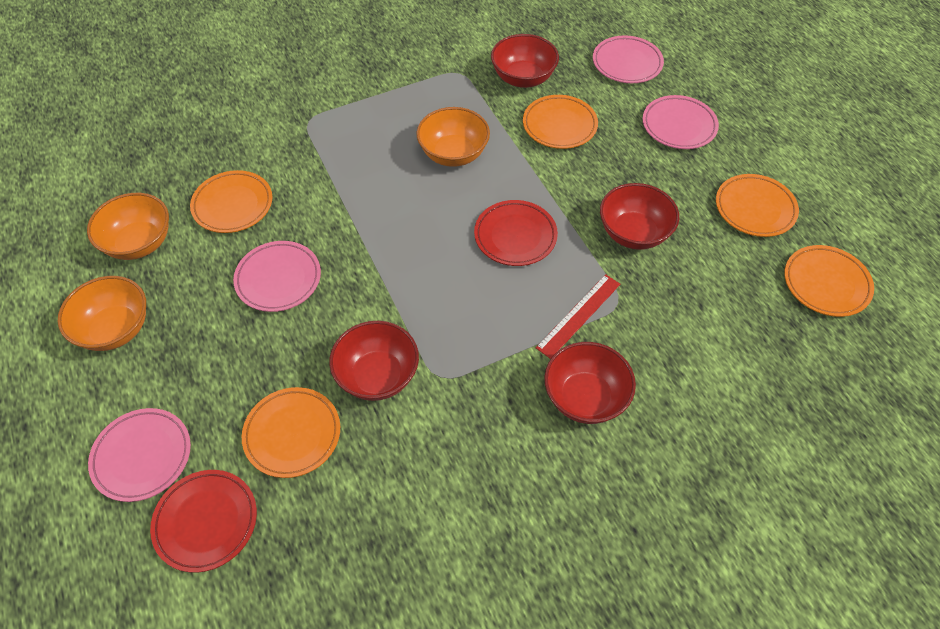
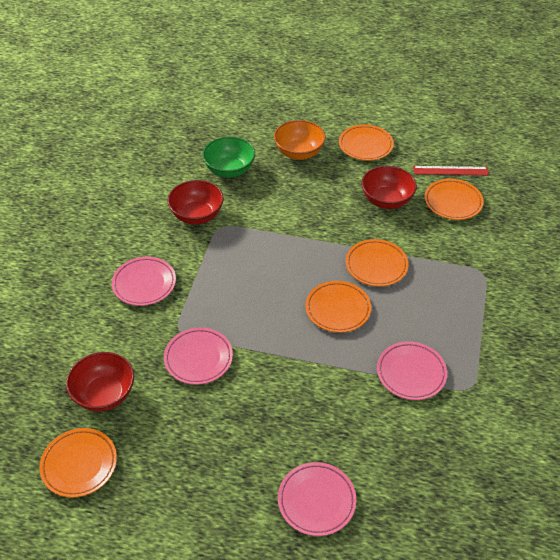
green bowl: none = 0 -> [202,137,255,178] = 1
orange bowl: [58,276,146,351] [87,193,169,260] [416,107,490,167] = 3 -> [274,120,326,160] = 1
red bowl: [329,321,419,401] [491,34,559,88] [544,342,636,424] [600,183,679,250] = 4 -> [66,352,134,412] [167,180,224,224] [362,166,417,209] = 3
red plate: [150,470,257,573] [474,200,558,266] = 2 -> none = 0

